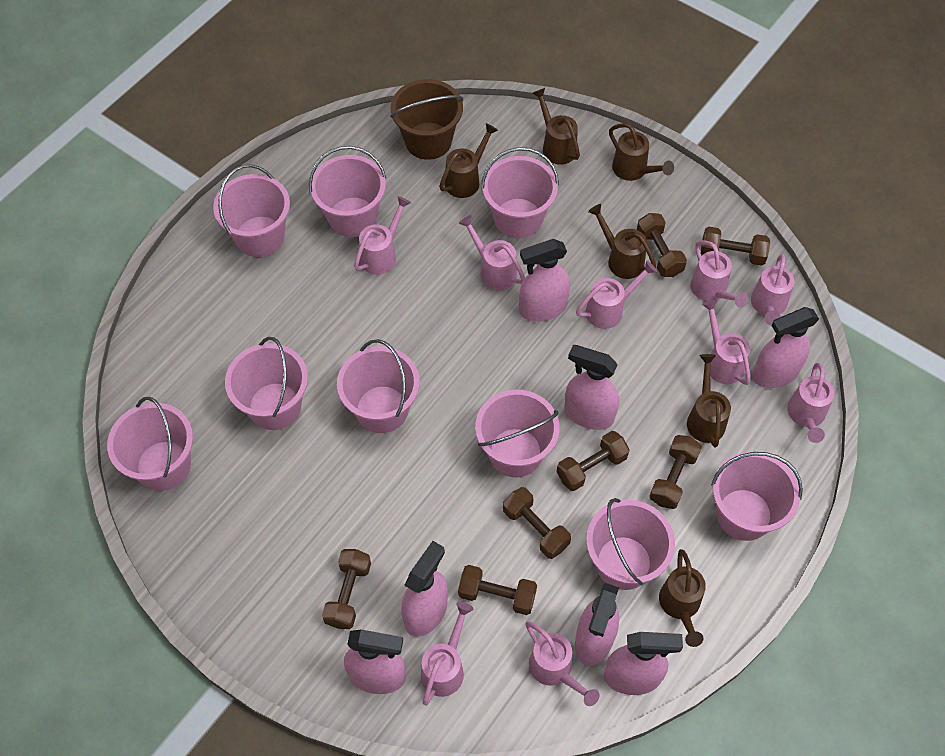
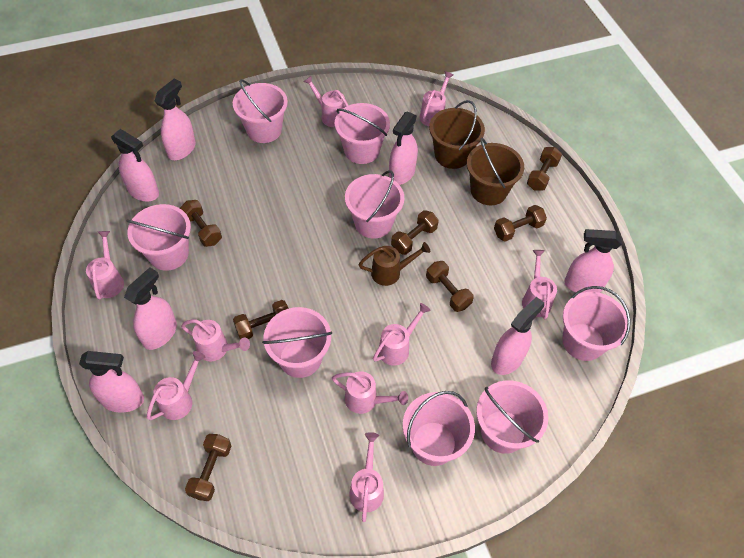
brown bucket: [390,79,463,160] = 1 -> [429,100,485,169] [467,138,524,205] = 2
brown watering can: [439,123,498,198] [532,88,580,165] [588,204,657,279] [609,123,674,181] [659,549,706,647] [687,354,731,447] = 6 -> [359,242,430,286] = 1
pink bucket: [107,397,193,491] [213,164,290,257] [225,337,308,430] [309,146,386,237] [337,339,420,433] [475,390,560,477] [481,147,559,238] [586,498,675,590] [711,451,803,541] = 9 -> [126,204,191,271] [233,79,288,143] [262,307,332,378] [335,103,390,164] [345,170,404,238] [403,391,475,466] [476,380,549,454] [562,286,631,361] = 8

